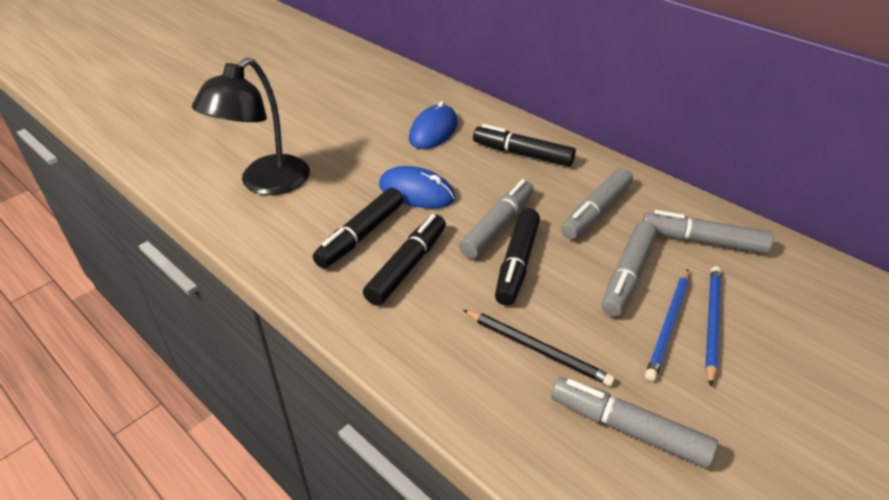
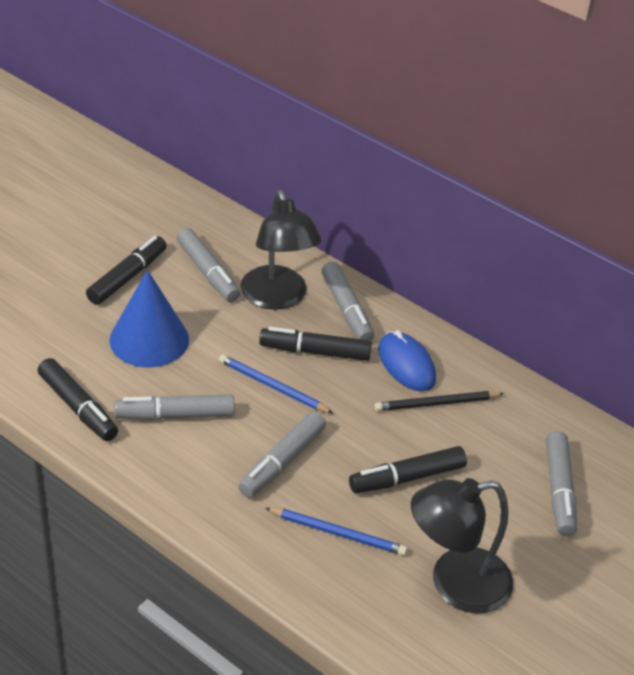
black lamp: [192,57,310,195] = 1 -> [241,190,321,310] [411,478,513,614] = 2
blue cone: none = 0 -> [109,270,189,368] = 1
blue mouse: [379,166,455,209] [409,101,458,149] = 2 -> [378,330,436,391] = 1

